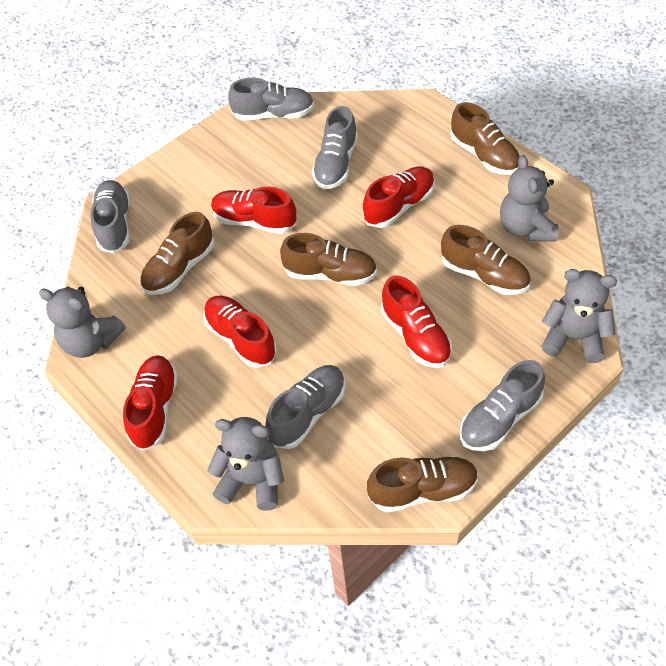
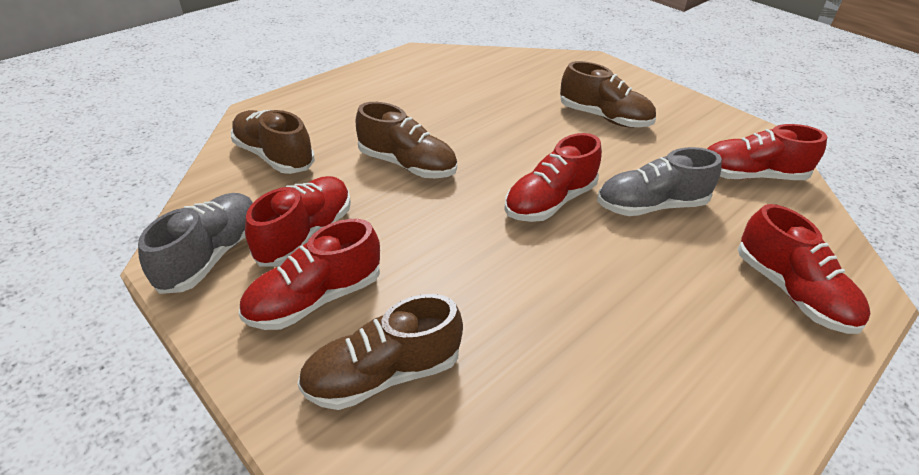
brown shoe: [140,212,215,295] [280,233,377,286] [367,456,479,512] [441,225,531,295] [450,102,520,175] = 5 -> [231,110,315,174] [297,294,463,410] [356,102,457,178] [560,61,656,128] = 4
grey shoe: [91,180,130,253] [228,78,314,121] [265,365,346,449] [312,106,358,189] [460,360,545,451] = 5 -> [138,193,253,294] [597,147,722,216] = 2
grey teddy bear: [39,287,126,358] [207,417,284,511] [500,155,559,242] [541,269,617,363] = 4 -> none = 0

